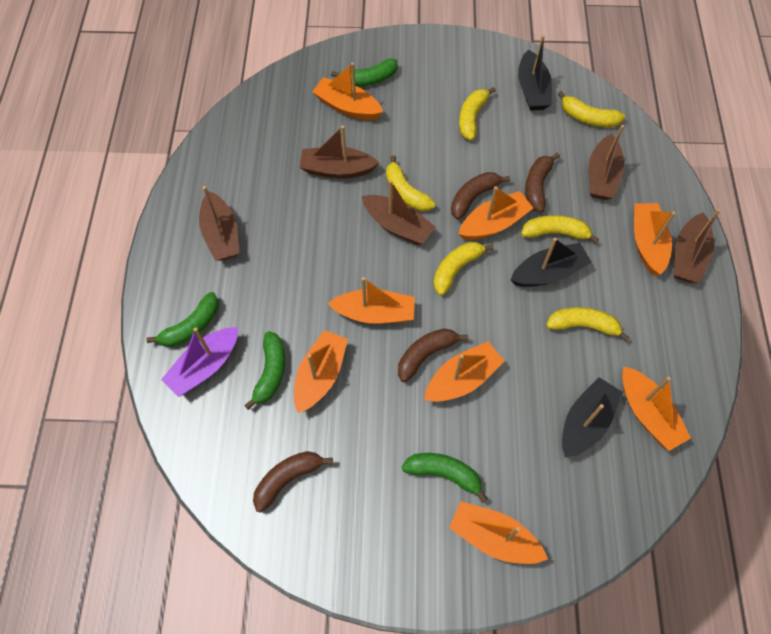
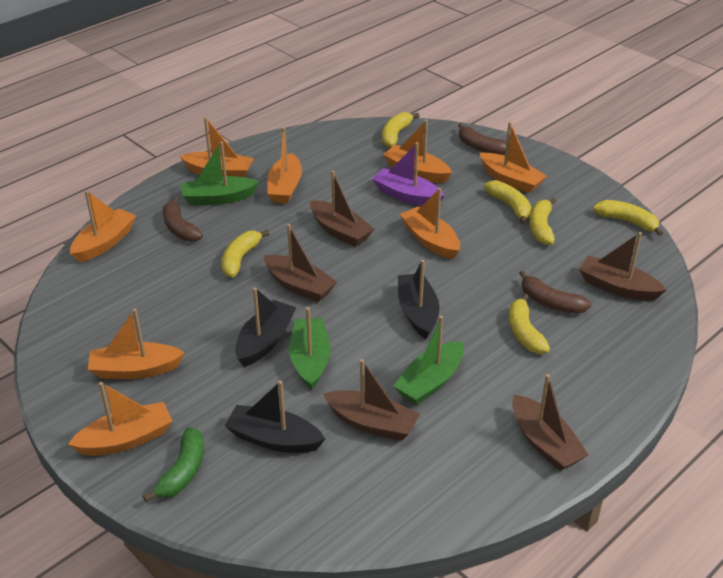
brown banana: [253,451,333,512] [398,329,468,382] [451,172,510,220] [525,153,560,212] = 4 -> [163,197,203,242] [458,123,509,155] [519,270,591,314] = 3
green banana: [147,292,218,347] [244,331,285,410] [331,59,397,87] [402,453,488,503] = 4 -> [143,427,204,502] = 1
green boat: none = 0 -> [181,142,259,206] [289,307,331,390] [393,316,464,405] = 3

